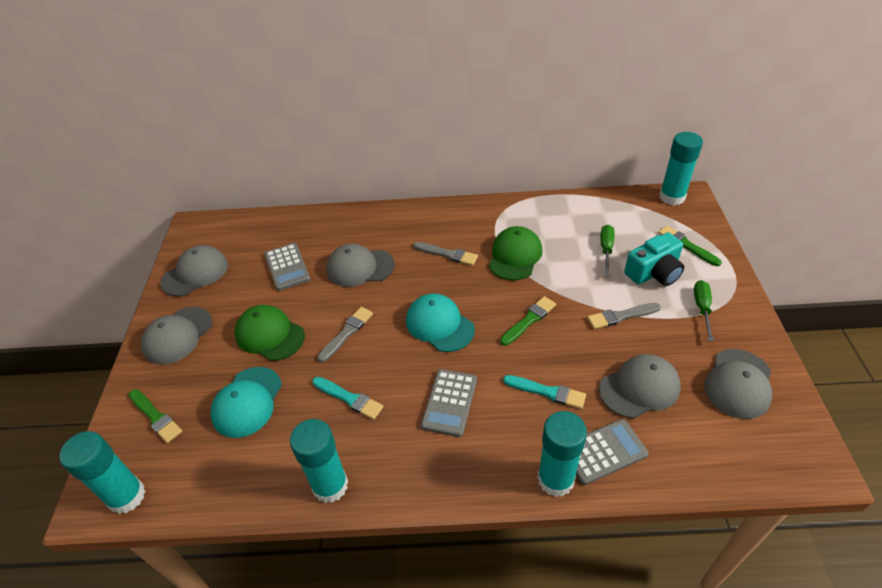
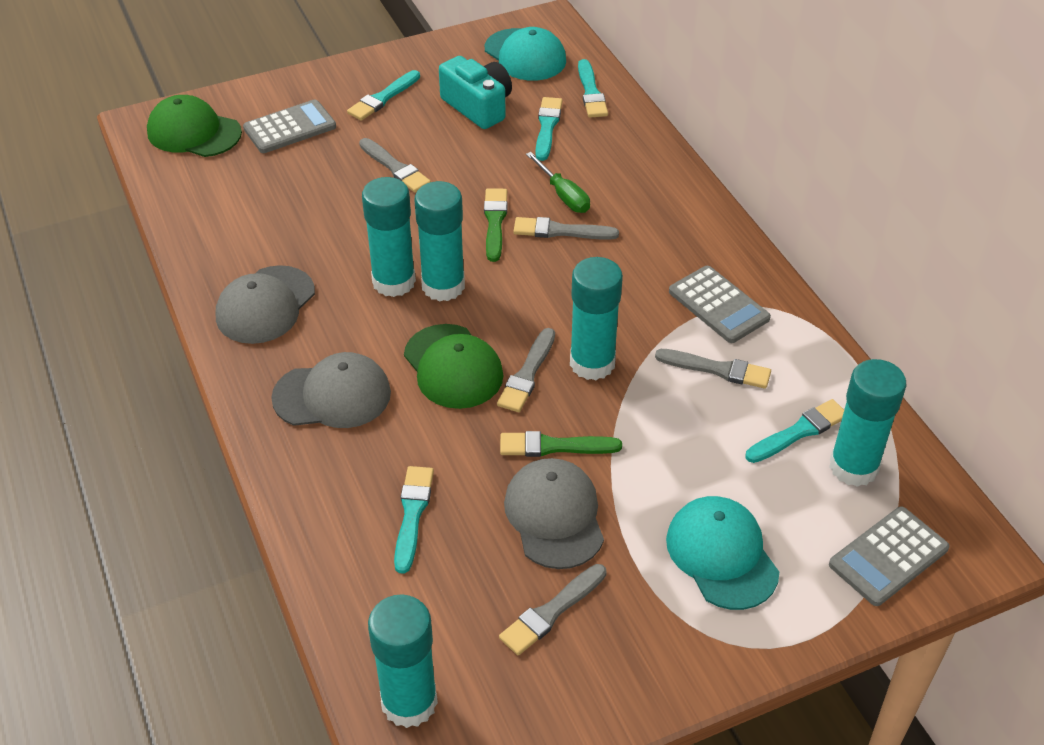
green brush: [129,389,182,443] [500,296,556,346] [658,226,722,266] = 3 -> [484,188,508,262] [500,431,622,457] = 2
green screwdriver: [601,225,614,275] [694,280,714,341] = 2 -> [526,152,590,213] = 1
grey brush: [317,307,373,362] [414,242,478,266] [587,303,661,329] = 3 -> [359,138,431,192] [497,328,555,412] [499,564,607,655] [513,217,619,240] [655,349,771,389] = 5
grey cap: [141,307,212,365] [160,245,228,296] [326,244,395,287] [599,354,681,418] [704,349,772,419] = 5 -> [216,265,315,344] [271,352,391,428] [504,458,604,569] = 3
turquoise brush: [312,377,383,420] [503,375,586,409] = 2 -> [347,70,420,121] [394,466,434,574] [535,97,562,161] [578,59,608,118] [746,399,844,463] = 5
turquoise glue stick: [59,431,146,514] [290,419,348,503] [537,411,587,497] [659,132,703,206] = 4 -> [362,177,416,297] [368,595,438,728] [414,181,465,302] [570,257,623,380] [829,359,907,487] = 5

